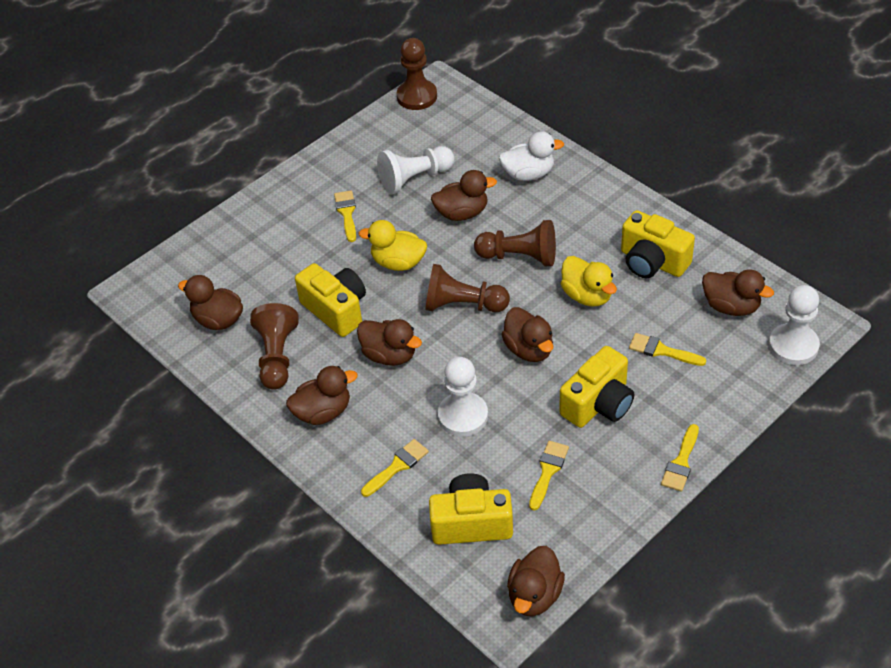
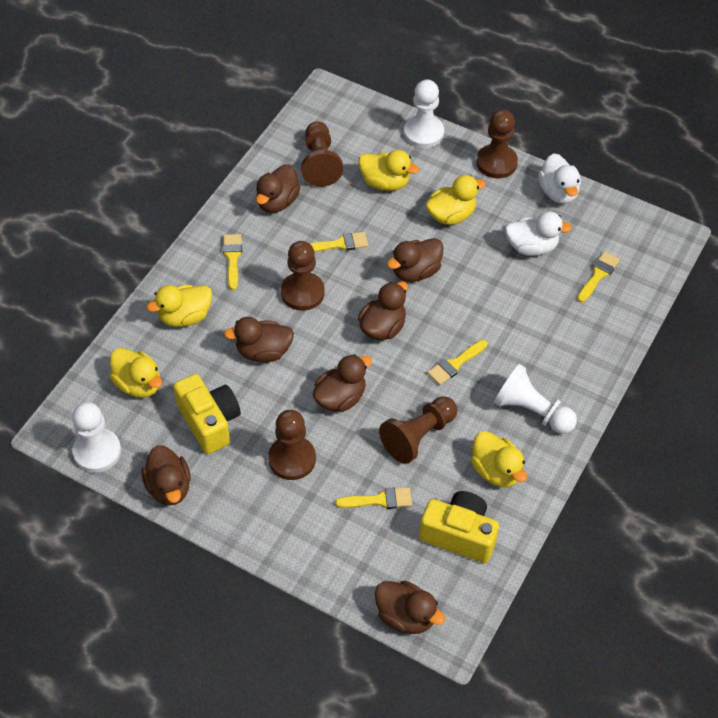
brown pawn: [250,303,298,390] [397,38,437,110] [425,264,510,313] [474,220,556,266] = 4 -> [268,410,316,480] [281,241,325,311] [301,121,343,187] [379,396,457,464] [476,110,518,178] = 5
white duck: [499,131,564,181] = 1 -> [505,211,572,256] [538,153,581,204] = 2
yellow camera: [295,263,366,337] [429,473,513,545] [559,346,634,428] [621,210,695,278] = 4 -> [173,374,241,454] [419,491,499,563] = 2
yellow duck: [359,220,427,271] [561,256,617,307] = 2 -> [110,348,162,398] [147,285,212,327] [358,150,419,191] [425,175,486,225] [471,431,527,487] = 5

